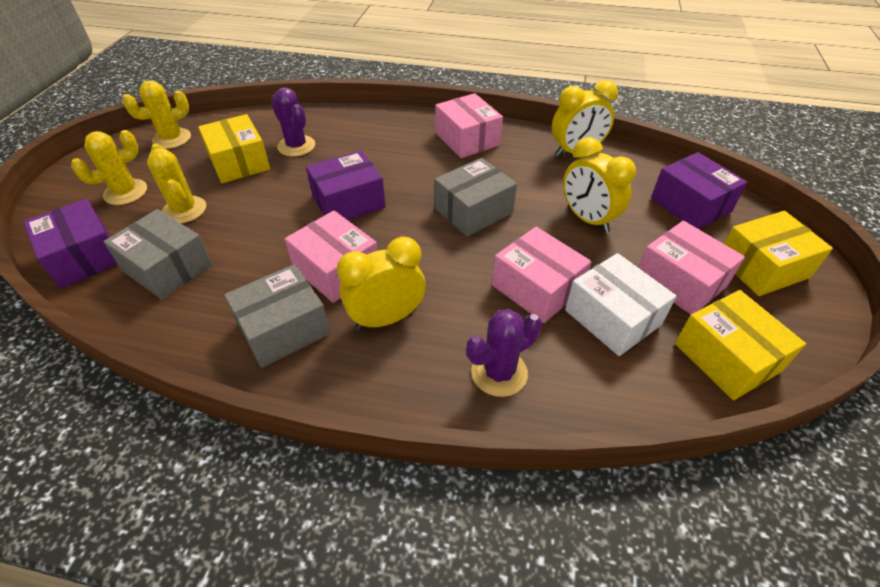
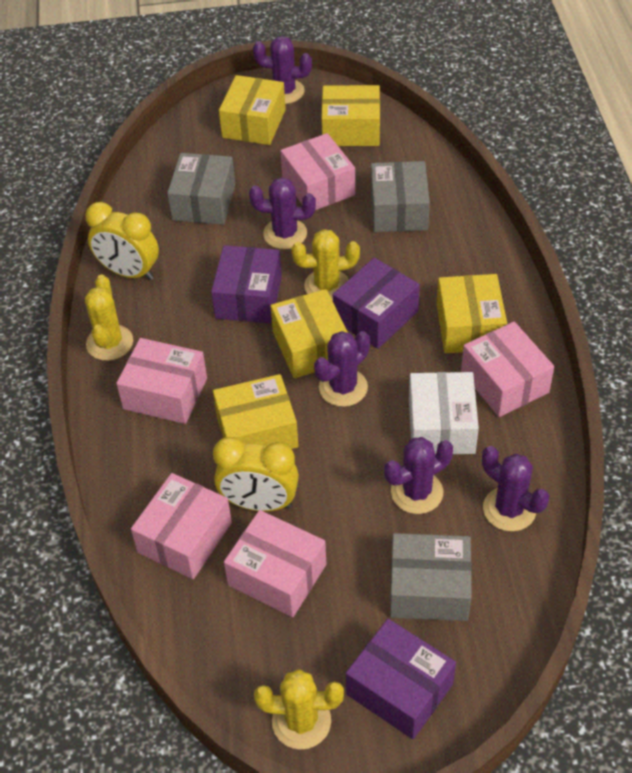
pink box: [285,210,378,303] [435,93,503,158] [492,227,591,323] [638,221,745,314] = 4 -> [116,338,207,424] [131,473,232,579] [224,510,326,617] [280,133,355,210] [461,322,554,417] = 5
purple cactus: [271,87,315,157] [467,309,542,397] = 2 -> [249,177,316,249] [253,36,312,104] [314,331,370,407] [384,437,453,514] [482,446,549,532] = 5
yellow box: [198,114,270,183] [675,290,806,400] [724,211,833,296] = 3 -> [213,374,299,449] [219,75,286,145] [270,289,348,378] [321,85,380,146] [437,274,507,353] = 5
yellow clock: [337,237,426,330] [552,80,618,157] [563,137,636,233] = 3 -> [86,202,159,280] [213,437,299,511] = 2

